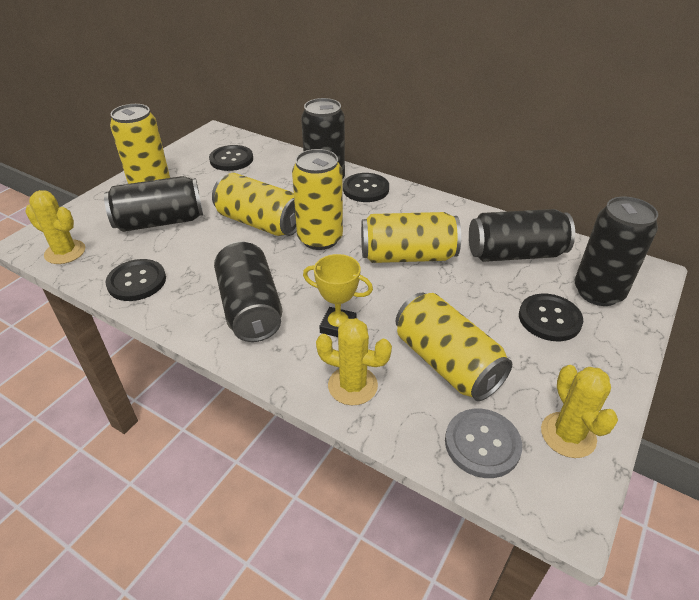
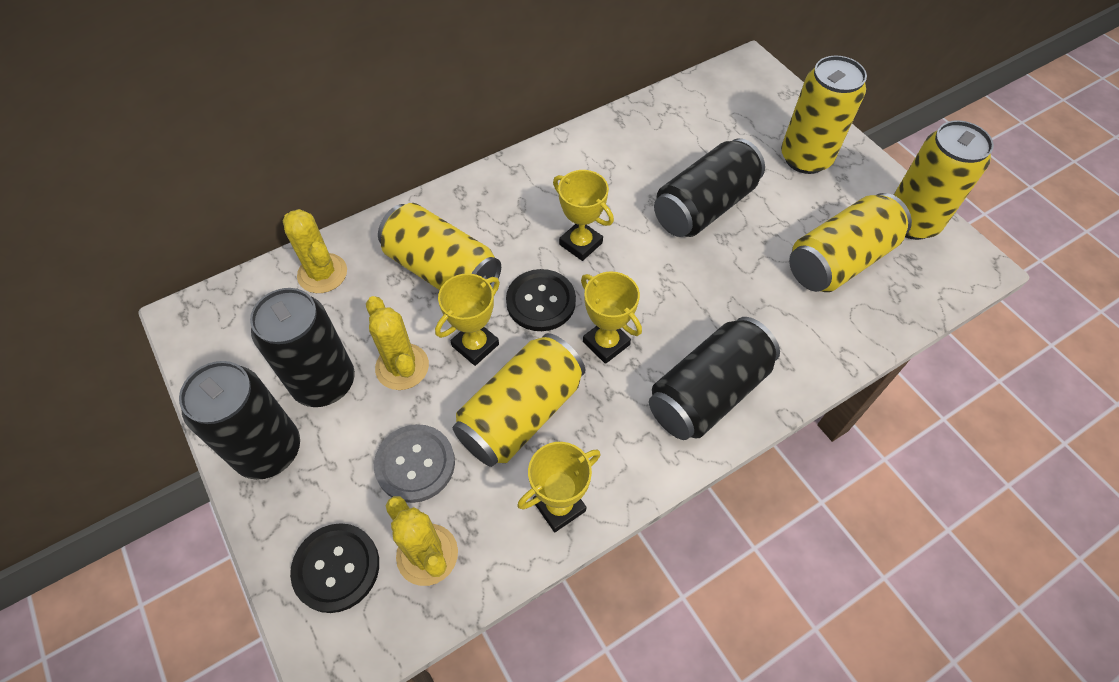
black button: [105,259,166,301] [209,145,253,171] [343,173,389,202] [519,294,583,341] = 4 -> [290,523,379,613] [506,269,576,331] = 2
black can: [104,176,203,232] [214,241,282,342] [301,98,345,179] [469,209,575,262] [574,197,658,306] = 5 -> [179,361,300,480] [250,288,355,407] [649,317,780,440] [654,138,765,237] = 4
yellow trophy: [303,254,373,337] = 1 -> [435,273,500,366] [517,442,600,532] [553,170,614,261] [581,271,642,364] = 4

